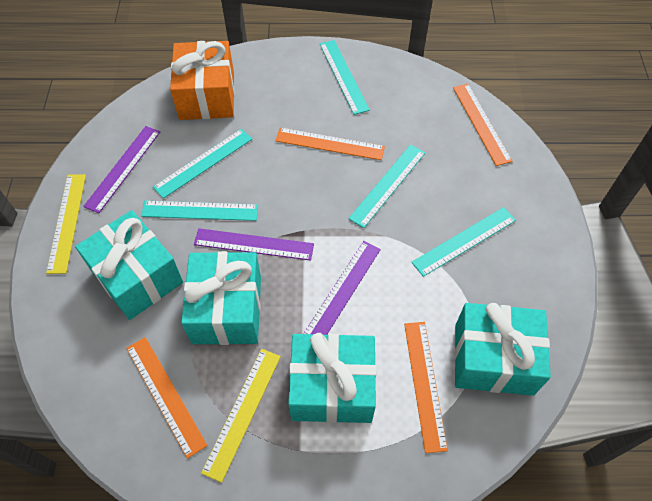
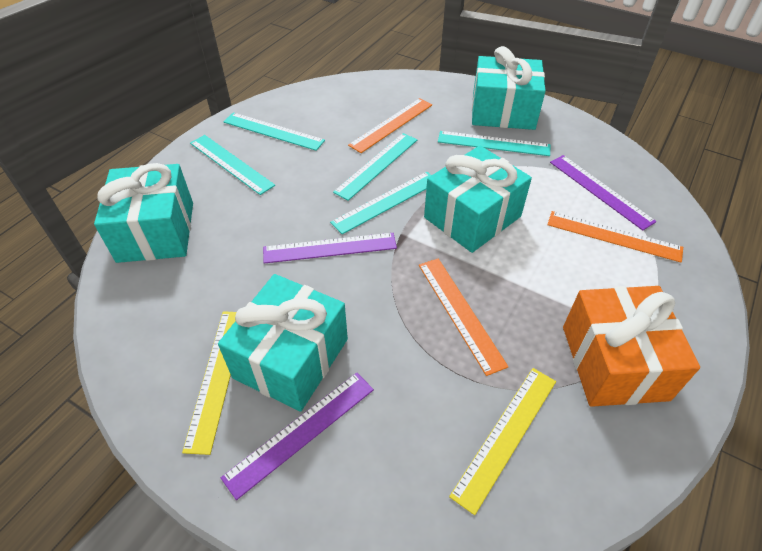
orange ruler: [126,337,208,459] [275,128,385,160] [404,322,448,453] [453,84,512,166] = 4 -> [348,98,432,153] [419,258,508,376] [547,211,683,262] = 3

